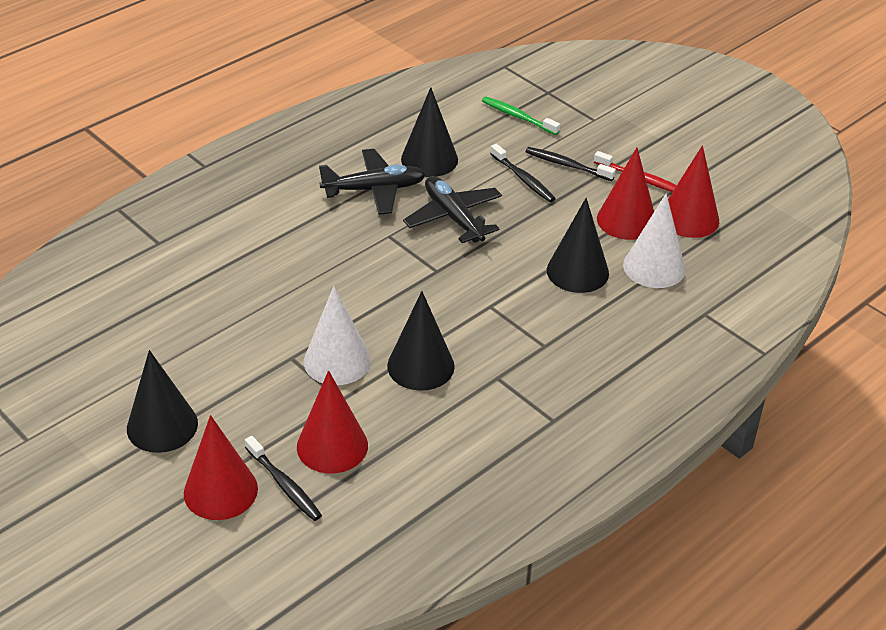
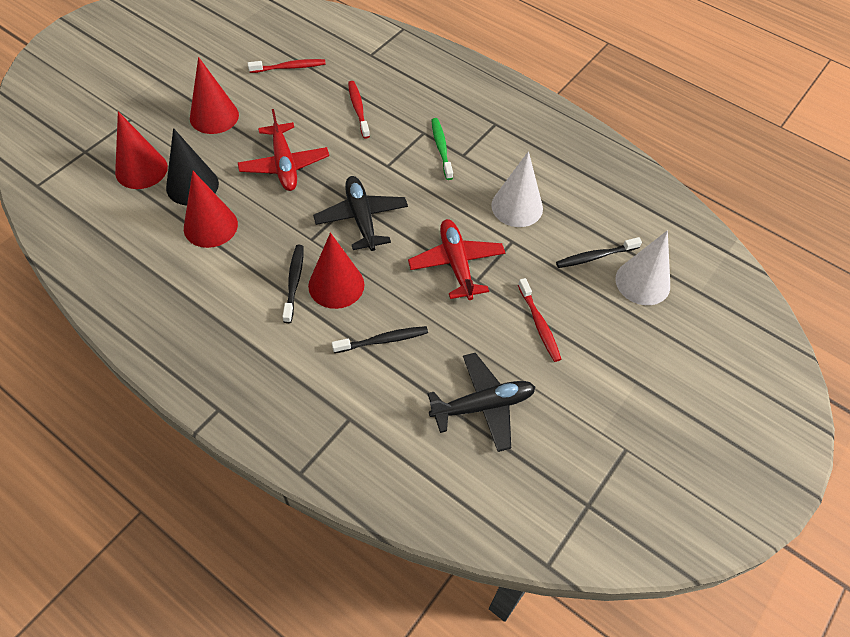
black cone: [127,350,198,453] [387,291,455,391] [401,87,458,177] [547,198,609,293] = 4 -> [166,128,219,205] = 1
red plane: none = 0 -> [238,109,329,191] [408,219,505,300] = 2
red toothbrush: [594,151,677,192] = 1 -> [248,59,326,73] [348,81,370,139] [518,278,561,362] = 3

